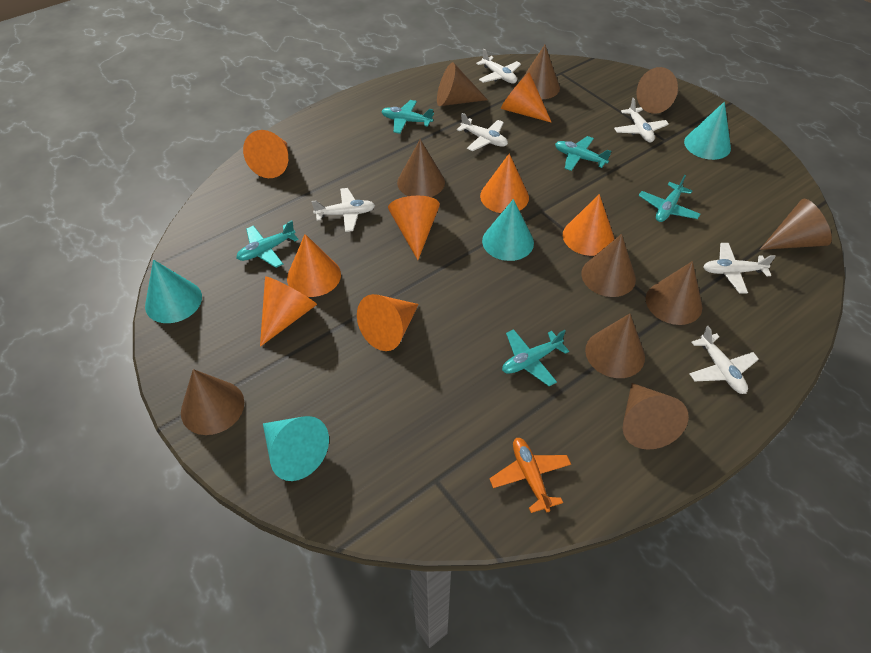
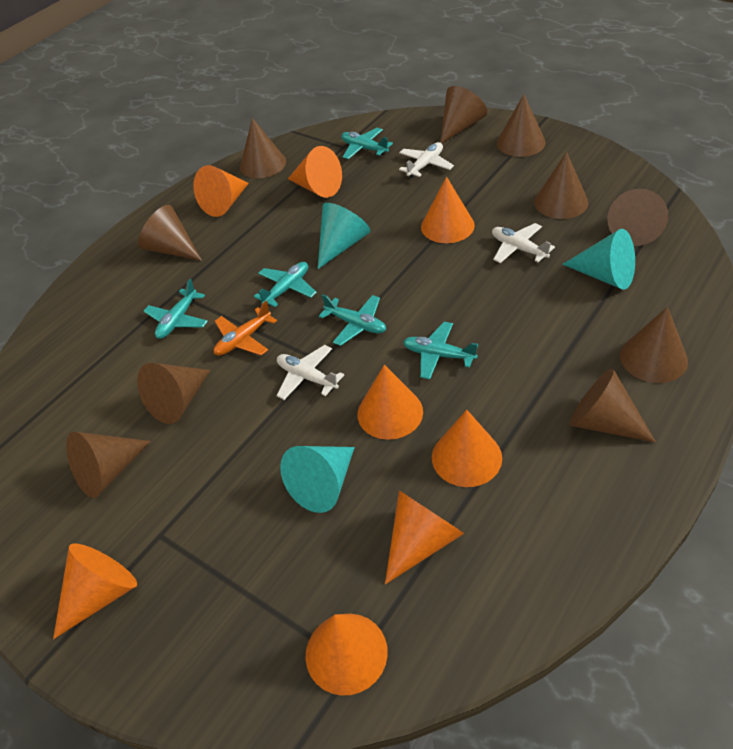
turquoise cone: [145,260,202,323] [263,416,329,481] [482,199,534,261] [684,102,731,160] = 4 -> [280,446,355,513] [318,203,370,269] [562,229,635,290] = 3
white plane: [311,188,375,232] [457,113,508,151] [476,49,521,84] [614,98,669,142] [689,326,759,394] [703,243,776,293] = 6 -> [276,345,344,400] [399,142,454,178] [492,223,555,263] = 3

